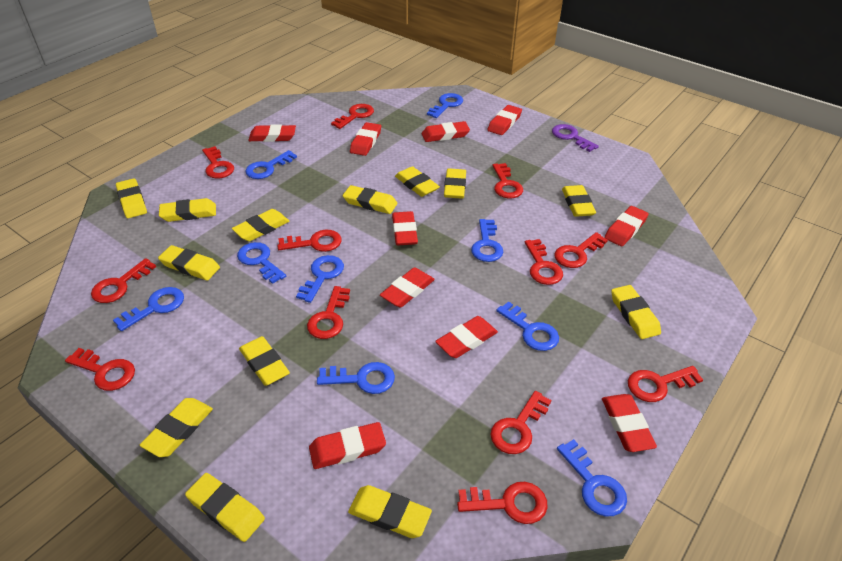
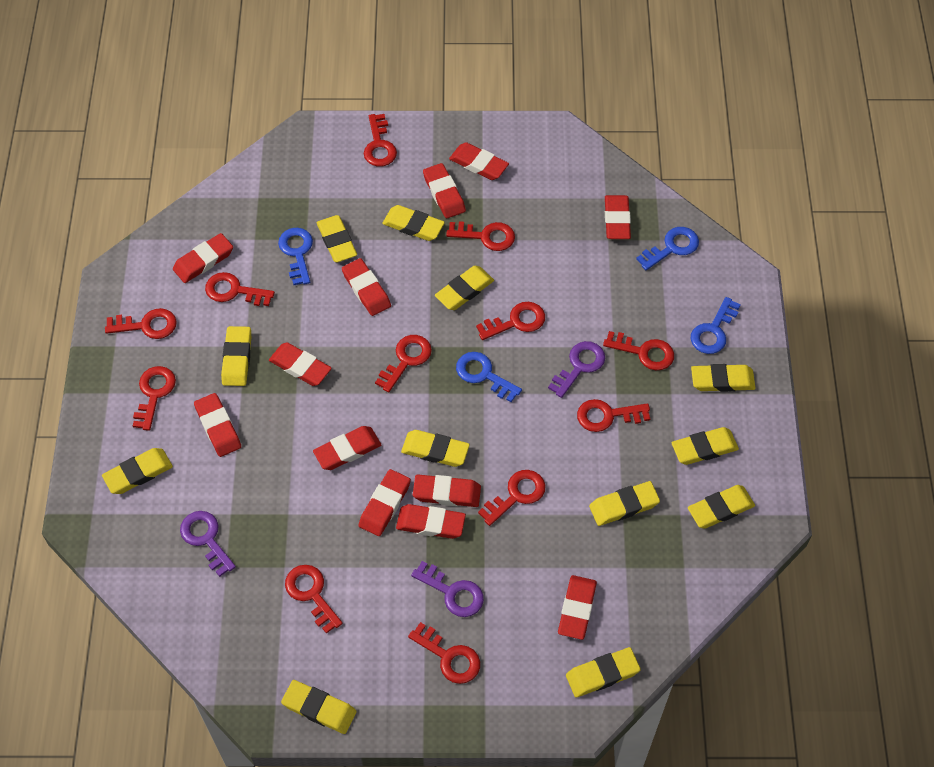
blue key: [113,287,184,331] [237,242,286,284] [245,150,297,179] [296,255,344,303] [317,362,395,394] [427,93,463,118] [471,219,503,262] [496,301,559,351] [557,439,627,517] = 9 -> [278,228,313,285] [456,352,522,402] [636,227,699,270] [691,297,741,354] = 4
purple key: [552,124,599,152] = 1 -> [180,511,236,577] [411,561,484,617] [548,341,605,398] = 3
red eraser: [248,124,296,142] [309,422,386,469] [350,122,381,156] [380,267,435,308] [392,211,418,245] [422,121,470,142] [435,316,498,358] [488,105,522,135] [602,394,657,452] [605,206,649,246] = 10 -> [173,233,233,283] [194,393,241,457] [269,342,332,386] [313,426,381,470] [342,258,391,316] [359,469,411,536] [396,504,466,539] [413,474,481,507] [423,163,466,218] [449,142,509,180] [558,575,597,640] [605,195,631,239] = 12
yellow eraser: [116,178,147,218] [140,398,213,457] [158,245,220,280] [159,198,216,222] [185,473,265,542] [232,209,290,241] [239,336,290,386] [343,185,398,214] [348,485,432,538] [395,166,440,197] [444,169,466,199] [562,185,596,217] [611,285,661,339] = 13 -> [102,448,173,494] [221,326,251,386] [281,680,357,734] [317,215,357,262] [382,205,445,241] [401,430,470,467] [435,266,494,310] [566,647,641,698] [589,481,660,526] [672,427,739,465] [688,485,755,529] [691,364,756,392] = 12

